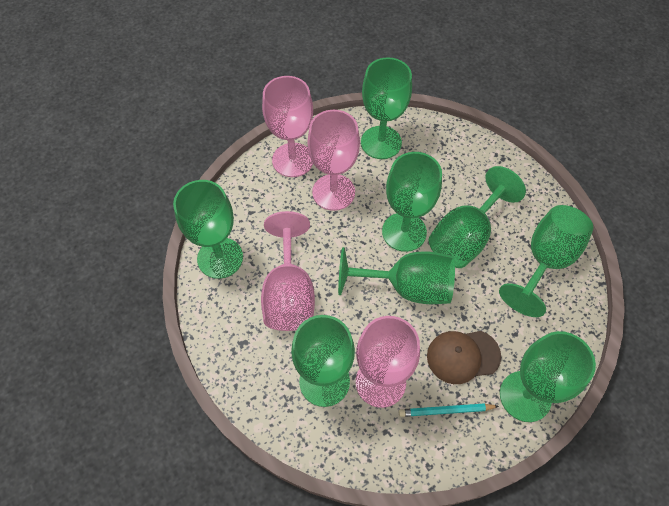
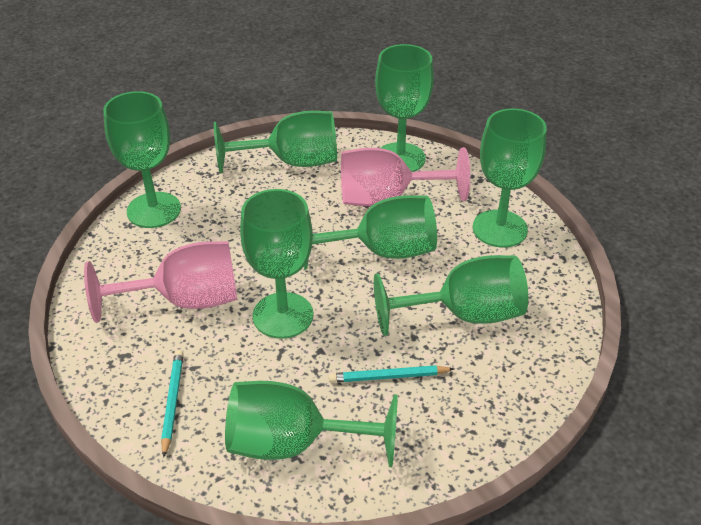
brown cap: [427,331,501,384] = 1 -> none = 0
pink goblet: [261,211,315,331] [262,76,313,177] [307,110,360,211] [356,316,420,408] = 4 -> [84,241,237,323] [341,147,470,206] = 2
turquoise pencil: [399,403,499,417] = 1 -> [161,350,184,458] [329,365,454,383] = 2

